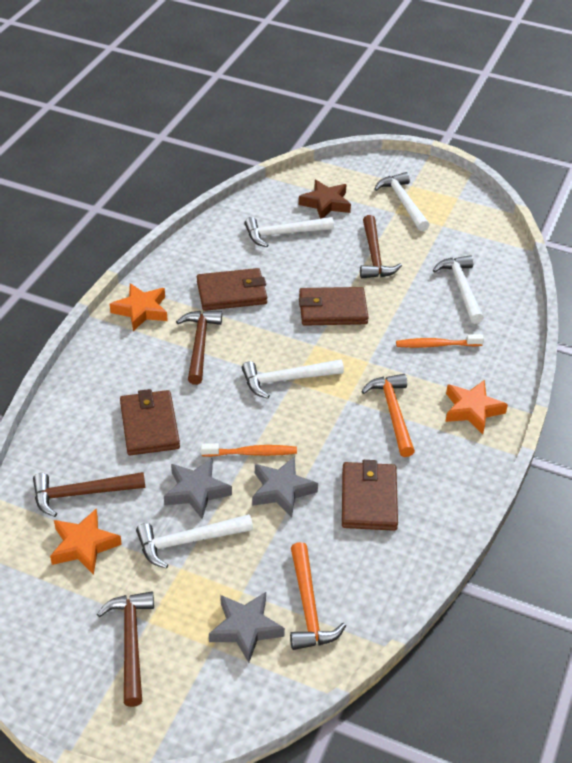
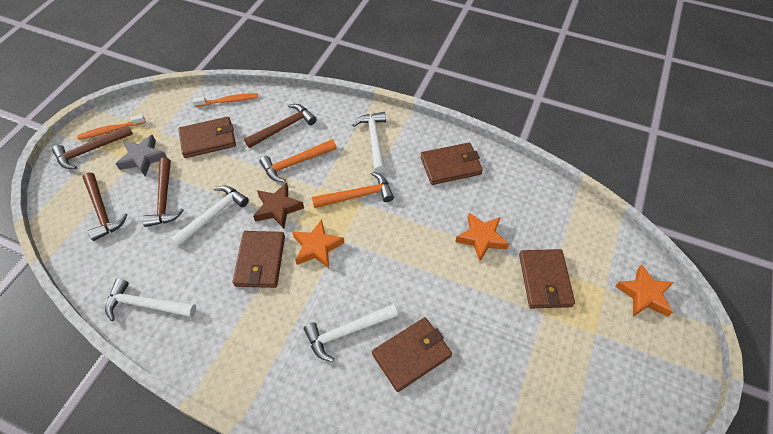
brown wallet: [120,389,180,455] [197,268,267,311] [299,287,369,326] [342,460,398,531] = 4 -> [178,117,236,158] [233,231,285,288] [372,317,452,392] [420,142,483,185] [519,249,575,308] = 5
grey star: [164,458,232,519] [209,592,285,663] [252,456,318,518] = 3 -> [116,135,167,176] = 1
white hammer: [136,514,253,569] [242,359,344,399] [244,217,334,247] [375,172,429,231] [433,255,484,324] = 5 -> [105,278,196,321] [171,186,249,247] [304,304,398,362] [353,112,386,173] = 4

